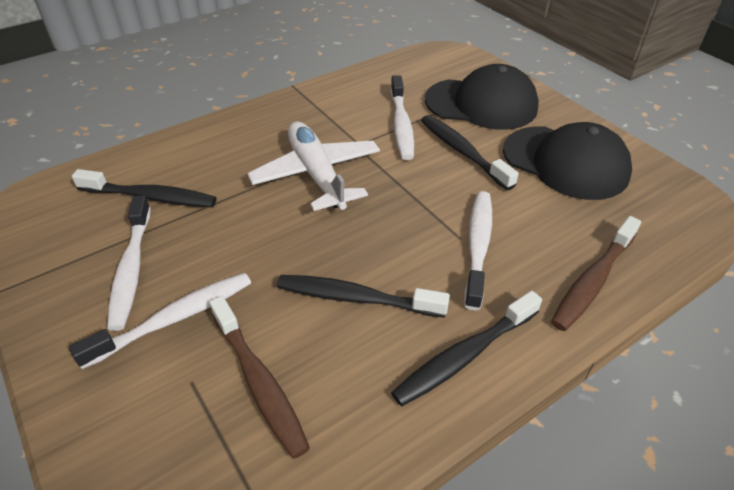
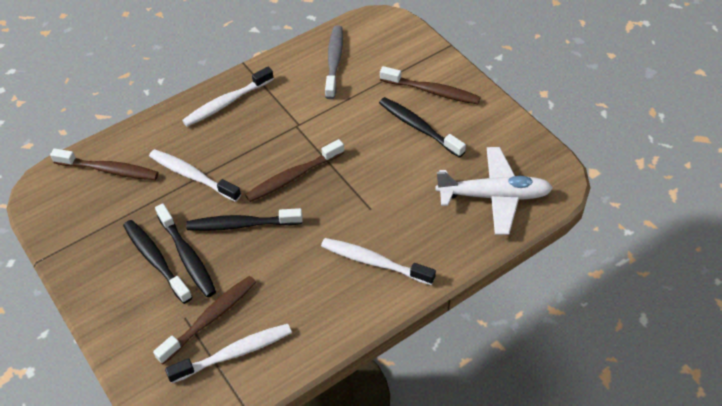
black cap: [425,64,539,130] [503,122,632,200] = 2 -> none = 0
brown toothbrush: [209,296,310,459] [551,216,641,331] = 2 -> [50,148,159,180] [153,276,256,364] [245,139,344,202] [380,66,481,104] = 4
grey toothbrush: none = 0 -> [325,25,343,99] = 1

